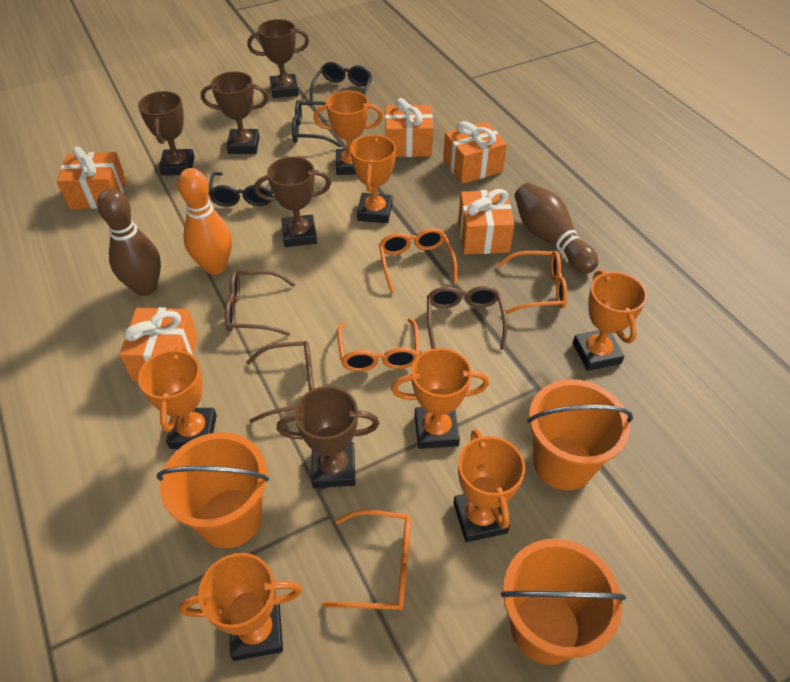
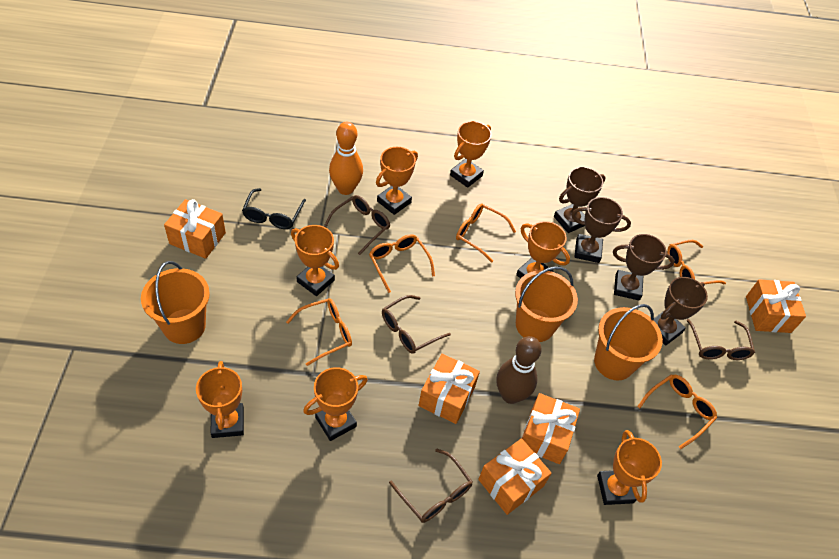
black glasses: [209,172,273,207] [292,100,342,147] [310,62,372,102] = 3 -> [242,188,306,229] = 1
brown bowling pin: [97,189,161,296] [514,182,598,274] = 2 -> [496,336,542,404] = 1
brown glasses: [225,270,295,336] [246,341,315,423] [427,286,507,350] = 3 -> [324,195,390,255] [382,295,451,354] [389,448,473,523] [687,319,755,360] = 4
brown trophy: [138,91,195,176] [201,71,269,154] [247,19,309,98] [254,157,331,247] [277,386,380,488] = 5 -> [554,167,606,233] [571,197,631,263] [613,234,675,300] [654,277,708,346] = 4
orange glasses: [322,510,411,611] [337,318,420,372] [379,228,457,294] [497,251,567,314] = 4 -> [286,298,352,366] [369,234,435,293] [456,203,516,263] [637,375,717,449] [667,240,726,284] = 5

